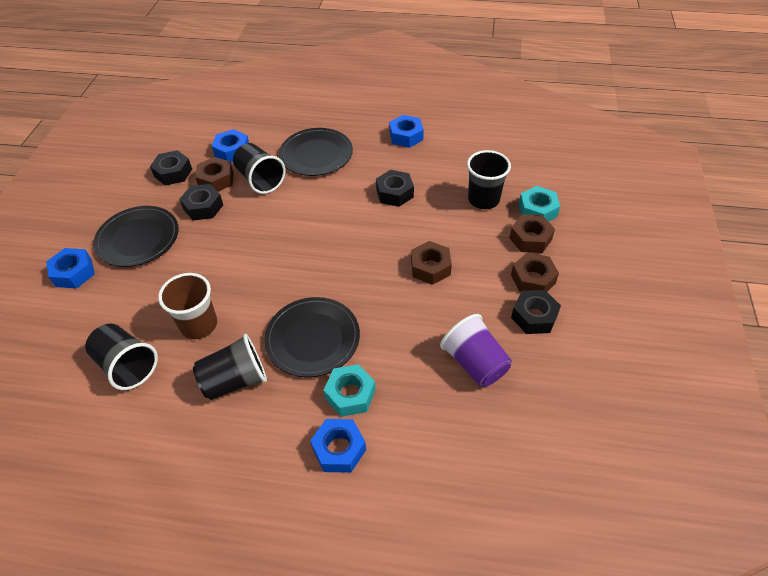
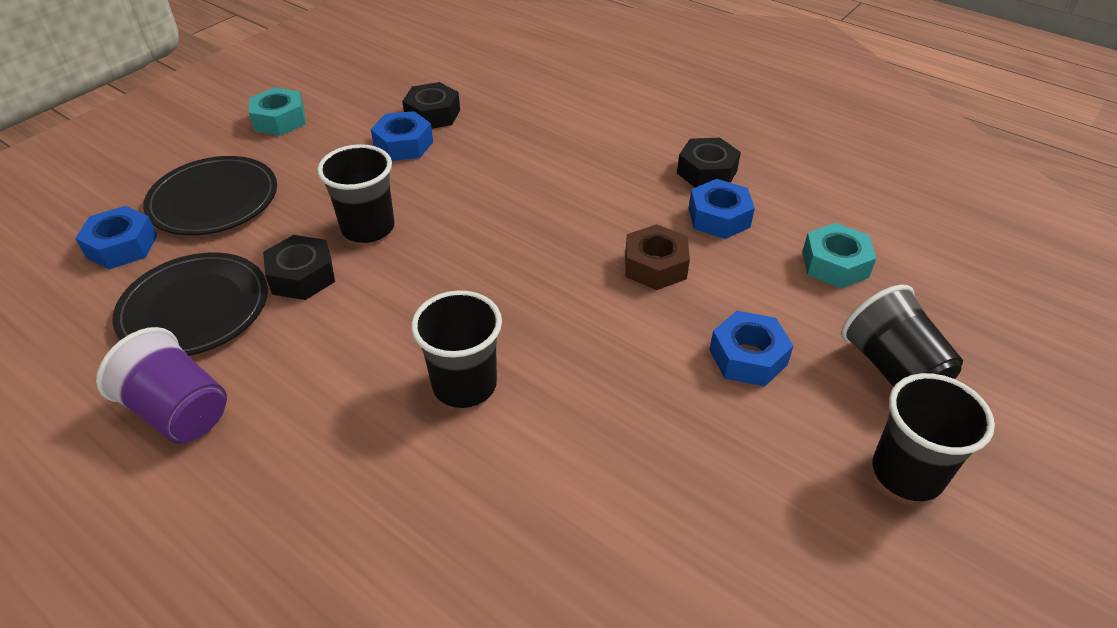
black nut: [150,150,192,186] [180,184,223,221] [376,170,414,207] [511,290,561,334] = 4 -> [263,235,335,300] [402,82,460,129] [677,138,741,188] = 3
black plate: [93,206,179,267] [264,297,360,377] [279,128,353,176] = 3 -> [113,252,268,356] [143,156,277,235] = 2
brown cup: [158,273,217,339] = 1 -> none = 0
brown nut: [195,157,233,192] [411,241,452,285] [509,214,555,253] [511,252,559,292] = 4 -> [625,224,690,290] = 1

